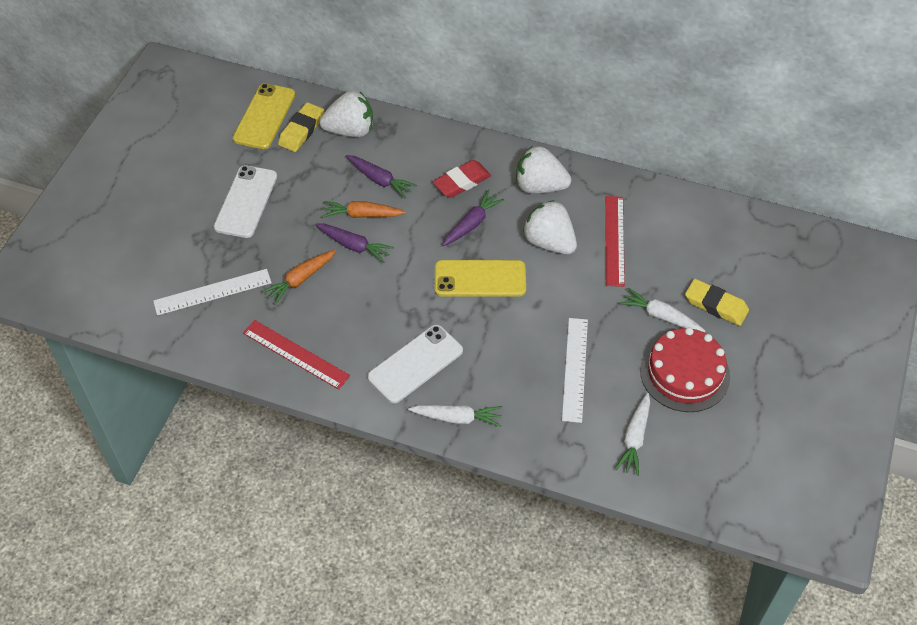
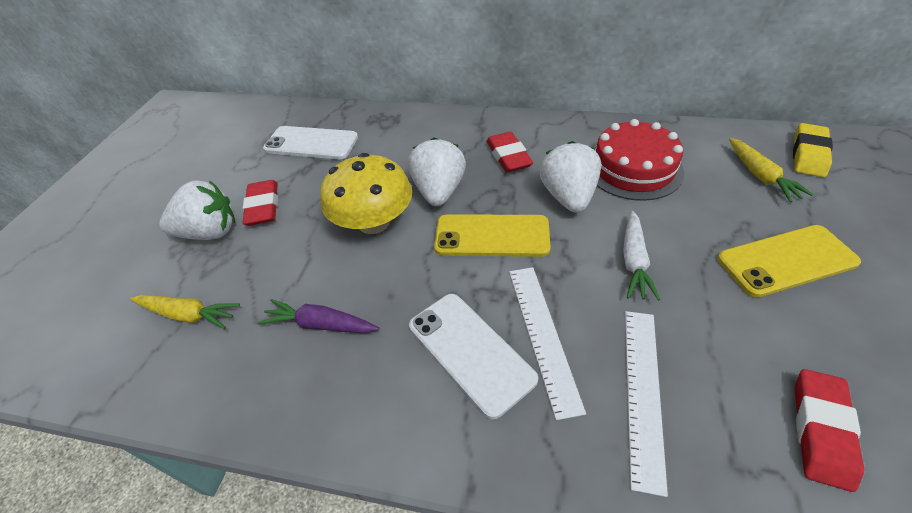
orange carrot: [261,250,336,305] [322,201,406,218] = 2 -> none = 0
purple carrot: [315,223,394,263] [346,155,417,198] [443,190,504,246] = 3 -> [258,299,379,333] = 1
red eraser: [433,160,491,198] = 1 -> [243,180,278,226] [487,132,533,172] [795,369,864,492] = 3
red ruler: [243,320,350,390] [605,196,625,287] = 2 -> none = 0
white carrot: [408,405,502,427] [615,393,650,476] [620,287,705,332] = 3 -> [623,211,660,301] = 1
yellow carrot: none = 0 -> [130,295,240,329] [729,138,814,202] = 2
yellow eraser: [278,102,324,152] [685,279,749,326] = 2 -> [793,123,833,177] = 1
yellow mushroom: none = 0 -> [320,153,412,234] = 1

